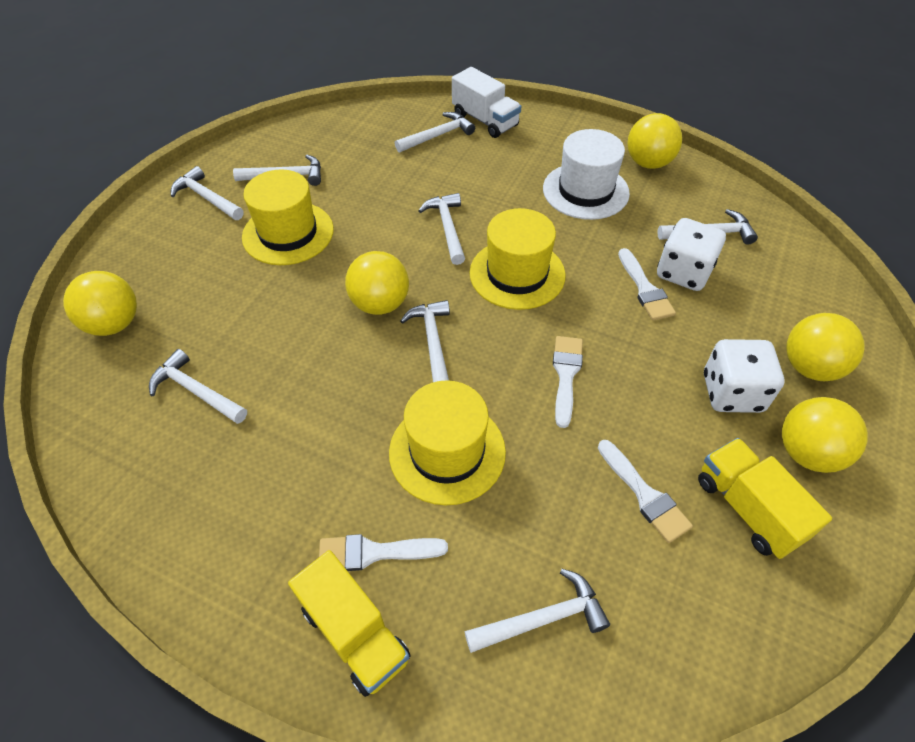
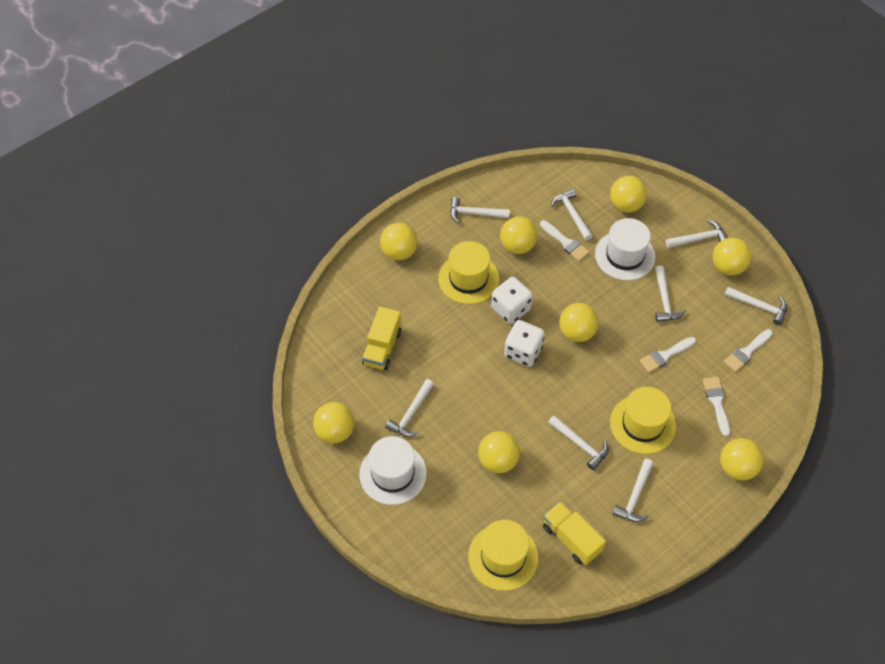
white hat: [543,129,630,220] = 1 -> [359,436,427,505] [595,218,655,281] = 2
white truck: [452,67,521,138] = 1 -> none = 0
yellow ball: [63,271,137,336] [345,251,409,315] [627,113,682,169] [782,397,868,473] [786,313,865,381] = 5 -> [313,402,354,443] [380,223,418,260] [478,431,520,473] [500,216,538,254] [559,303,599,342] [610,176,647,213] [713,238,751,275] [720,438,764,480] = 8

